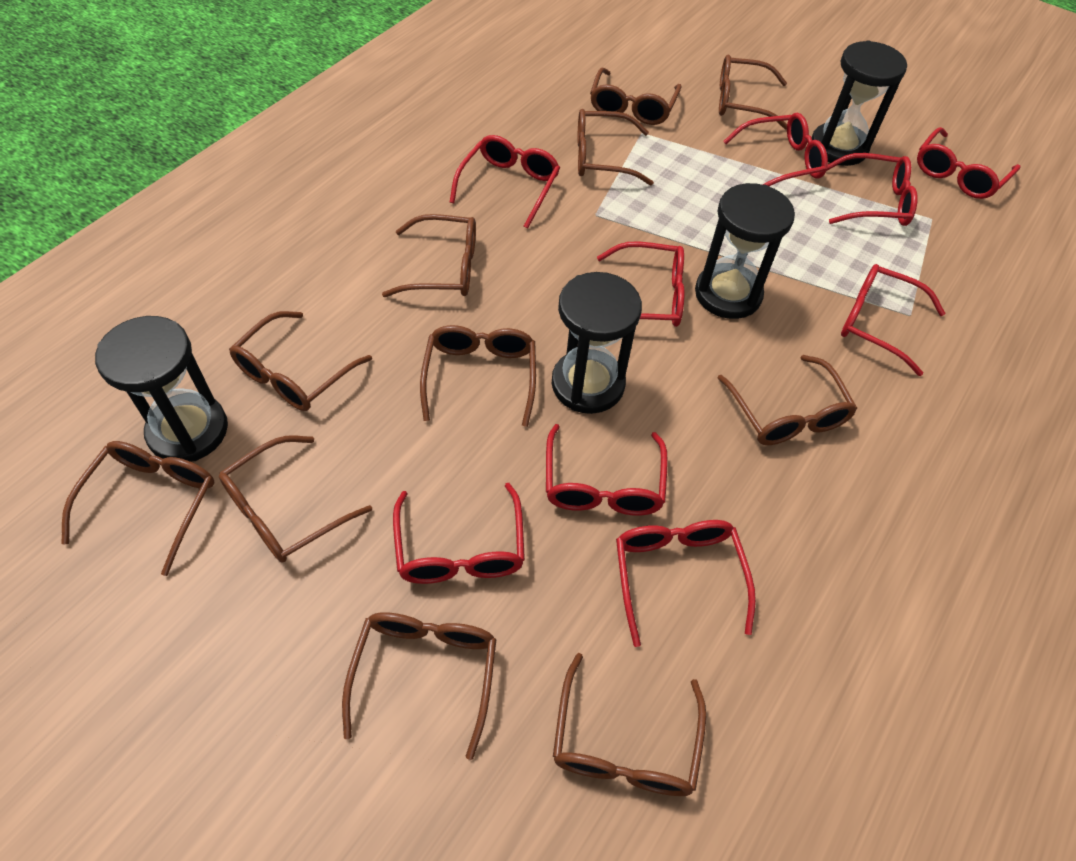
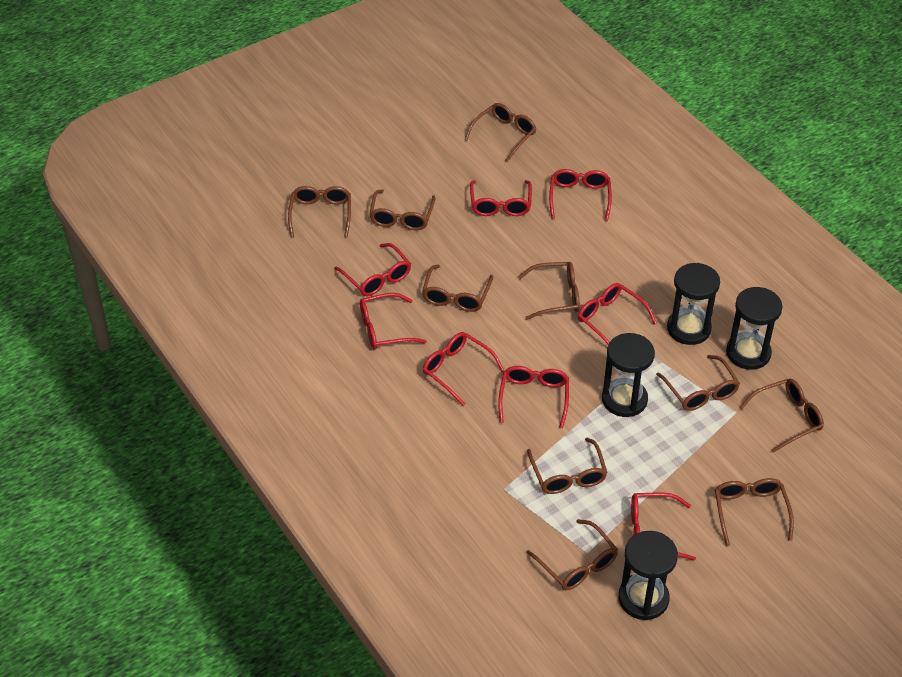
brown glasses: [61,441,215,576] [219,435,372,563] [229,311,372,411] [342,612,497,760] [382,214,476,297] [420,325,536,427] [553,653,706,796] [577,109,654,186] [590,68,682,125] [717,355,857,445] [719,54,787,130] = 11 -> [288,186,351,237] [369,189,436,230] [422,265,493,312] [464,103,536,162] [518,262,580,320] [526,519,618,590] [527,438,608,494] [656,355,740,411] [715,478,794,546] [740,379,824,453] = 10
red glasses: [393,483,525,584] [450,135,560,229] [546,424,668,516] [597,242,685,327] [616,520,756,647] [723,113,828,186] [826,153,918,226] [841,264,945,376] [917,127,1021,199] = 9 -> [334,243,411,296] [360,293,427,350] [423,332,504,406] [470,180,532,216] [498,366,569,429] [549,169,612,221] [578,283,657,345] [631,493,696,561] = 8

